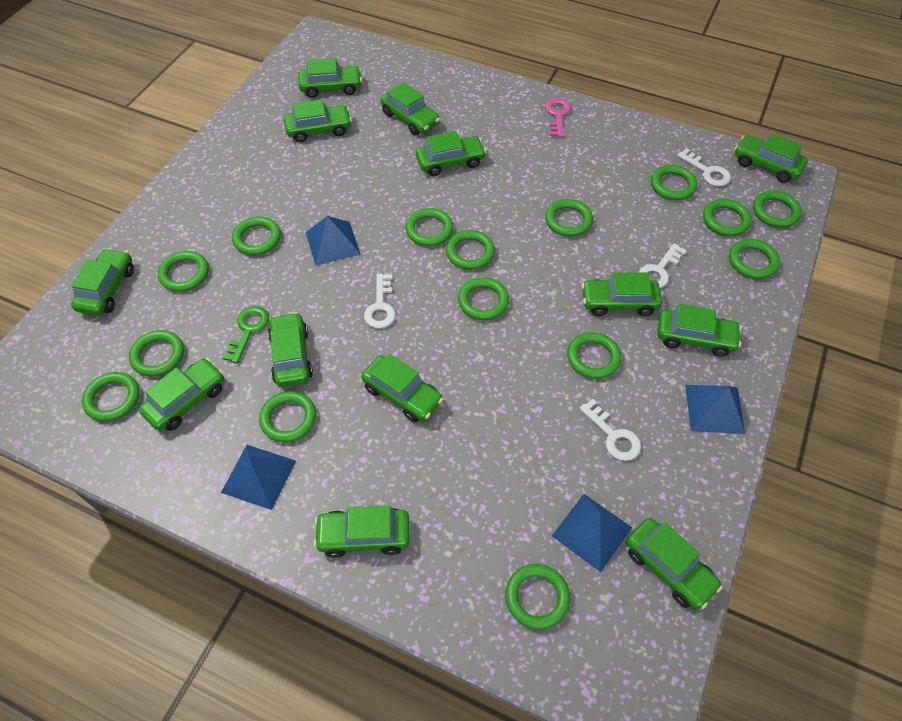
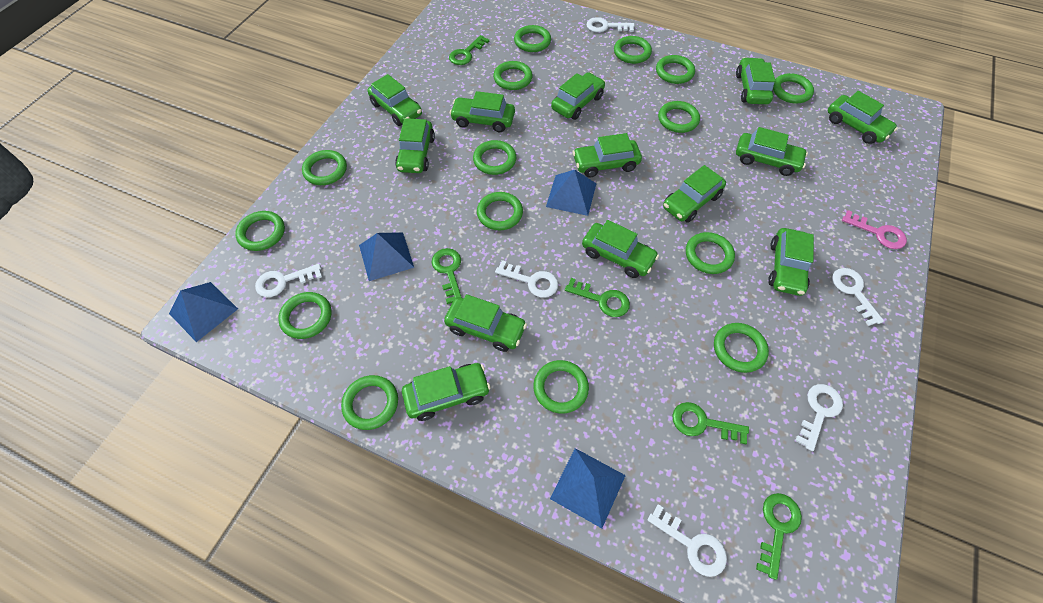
green key: [222,306,269,364] = 1 -> [431,248,462,304] [449,35,489,65] [565,278,630,317] [672,402,749,444] [756,493,802,580] = 5
white key: [364,274,395,328] [579,399,641,461] [639,243,687,288] [677,148,731,186] = 4 -> [255,264,322,297] [495,260,558,297] [586,17,635,32] [647,504,727,577] [795,384,843,451] [832,268,884,326] = 6

